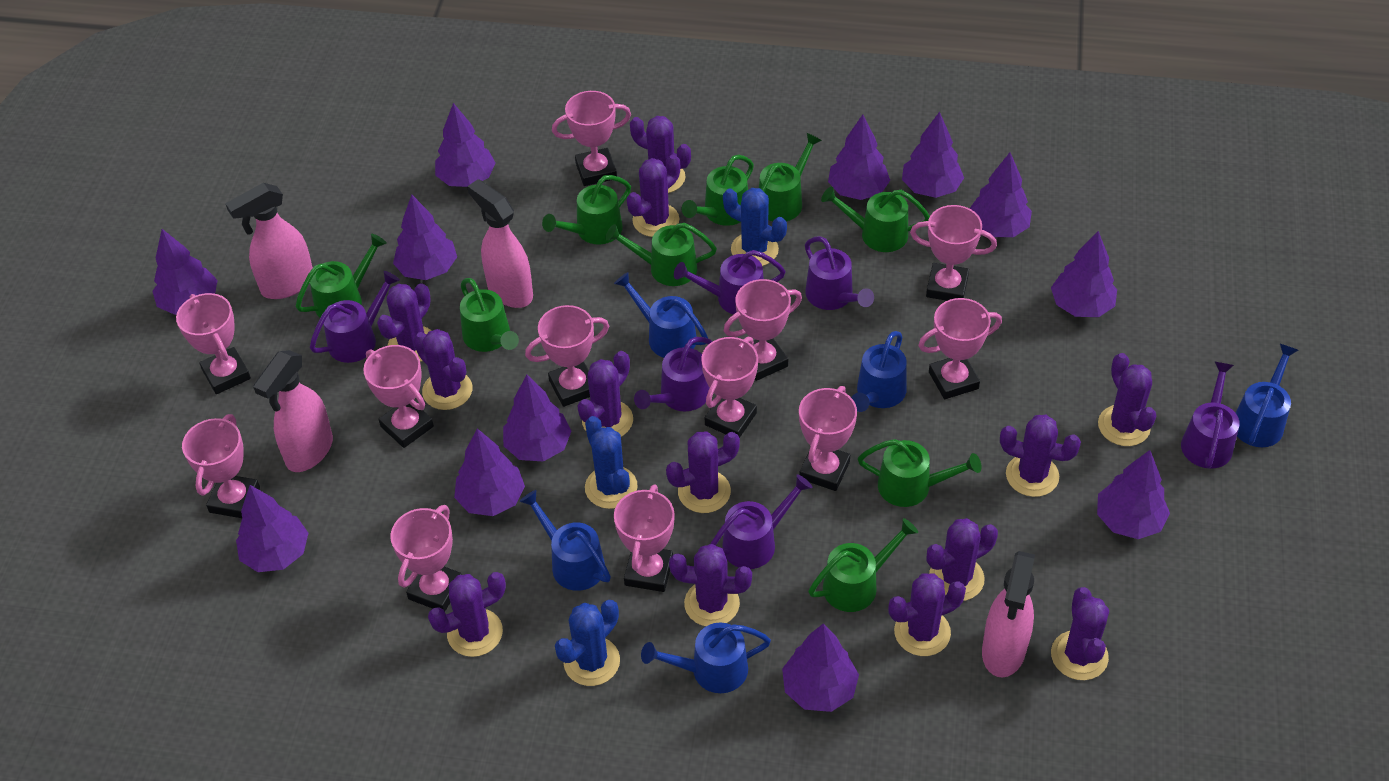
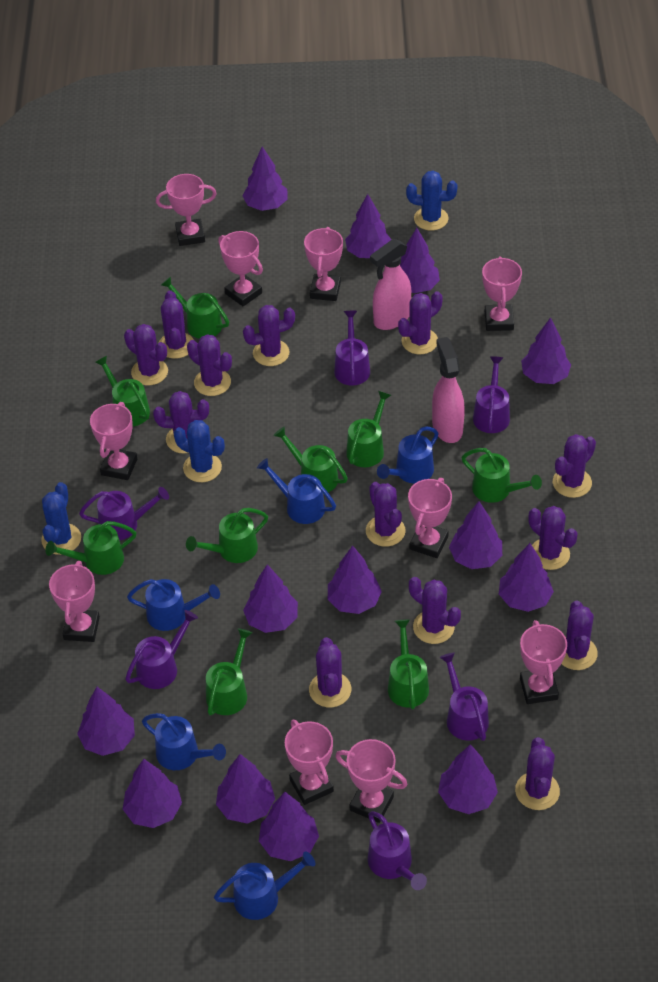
pink spray bottle: [225,183,313,299] [253,350,333,472] [467,179,533,308] [982,551,1035,677] = 4 -> [370,239,411,330] [432,337,465,443] = 2
pink trophy: [176,293,251,394] [182,414,260,518] [363,345,434,448] [390,505,462,611] [525,305,609,407] [552,91,631,186] [614,484,674,592] [701,337,758,438] [724,279,802,381] [799,386,857,491] [910,205,997,301] [918,298,1002,399] = 12 -> [49,561,100,642] [90,402,137,480] [156,174,217,246] [218,231,263,307] [285,720,334,805] [304,227,343,301] [335,739,407,823] [408,478,452,558] [482,256,522,331] [520,620,567,704] = 10
purple tree: [152,229,218,315] [236,485,308,572] [393,195,457,280] [435,103,496,187] [454,429,525,516] [503,375,572,462] [782,623,859,712] [828,115,890,200] [902,112,964,198] [969,153,1032,237] [1051,231,1117,317] [1097,450,1170,539] = 12 -> [77,687,135,756] [123,759,182,828] [216,754,275,824] [243,146,288,211] [243,564,298,633] [259,792,319,861] [328,545,382,614] [345,194,392,258] [400,228,440,293] [438,744,498,814] [449,501,502,569] [499,543,554,612] [521,317,571,384] = 13

